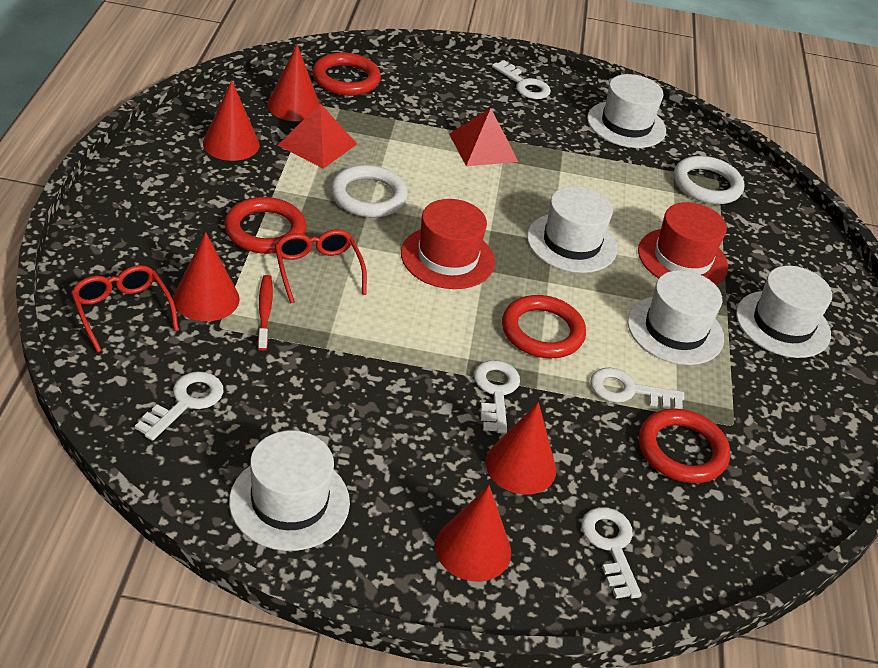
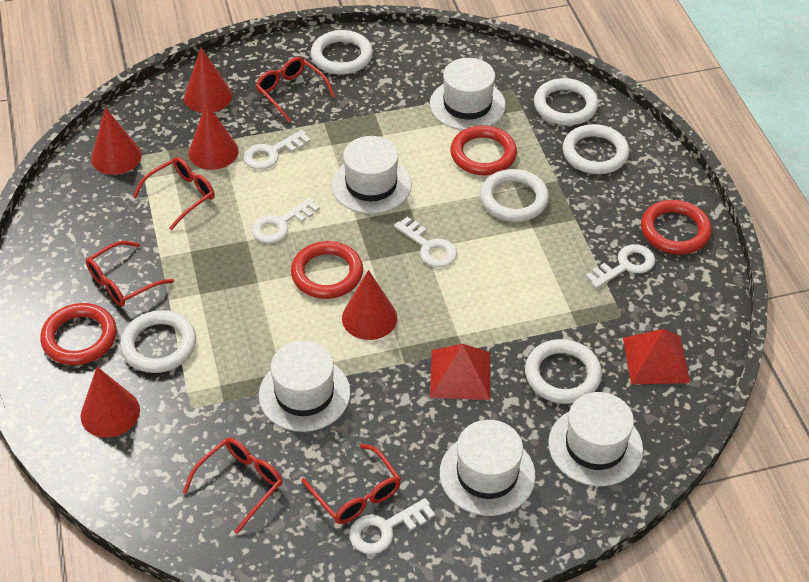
red glasses: [71,265,179,352] [275,230,367,303] = 2 -> [86,241,174,306] [133,157,215,230] [183,438,283,534] [256,57,335,122] [301,444,401,524] = 5
red hat: [401,199,495,289] [638,202,728,285] = 2 -> none = 0
red toothbrush: [257,275,273,351] = 1 -> none = 0
white ring: [331,165,408,218] [674,156,744,204] = 2 -> [120,310,196,373] [311,30,373,75] [480,169,549,222] [525,339,602,404] [534,78,598,125] [563,124,629,174] = 6

